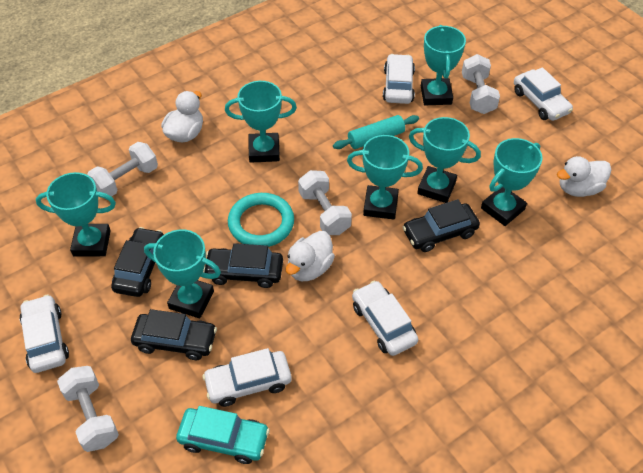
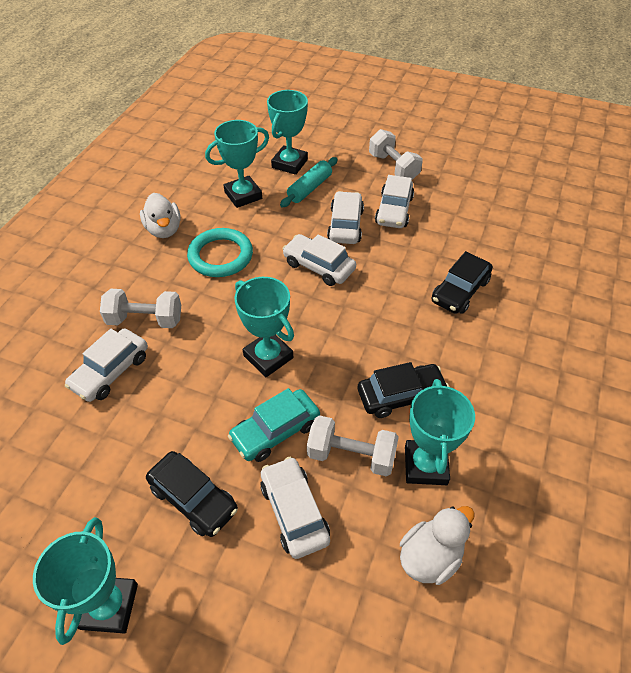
black car: [111,227,164,297] [131,309,217,360] [203,243,283,288] [403,199,480,252] = 4 -> [146,451,238,537] [358,362,449,418] [432,251,493,314] = 3
turquoise trophy: [36,172,116,256] [144,230,221,318] [225,81,297,163] [347,135,423,219] [409,117,481,203] [421,25,466,105] [481,138,543,226] = 7 -> [33,517,138,645] [205,120,269,208] [234,277,294,377] [267,90,308,175] [405,379,475,485] = 5
white duck: [161,91,203,142] [286,231,335,281] [557,156,611,197] = 3 -> [140,193,181,238] [400,506,475,585] = 2
white dumbbell: [57,366,119,452] [87,142,158,197] [298,170,352,235] [462,54,500,114] = 4 -> [100,289,181,328] [307,415,399,477] [369,129,423,181] = 3

